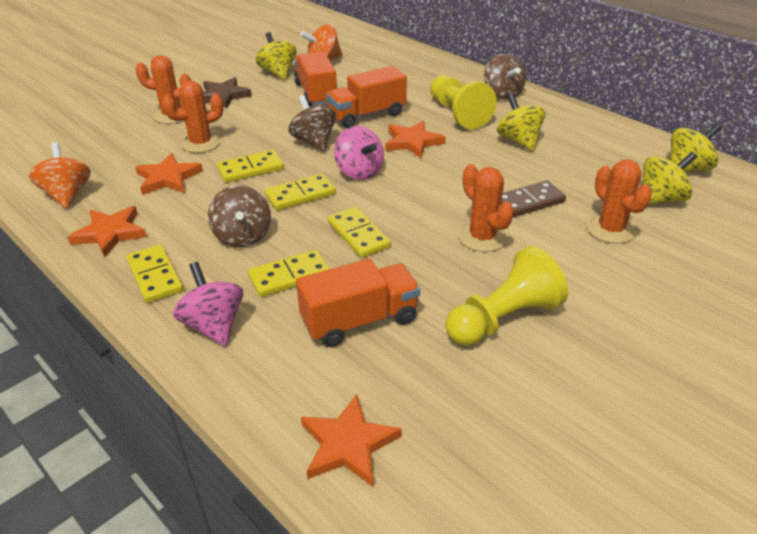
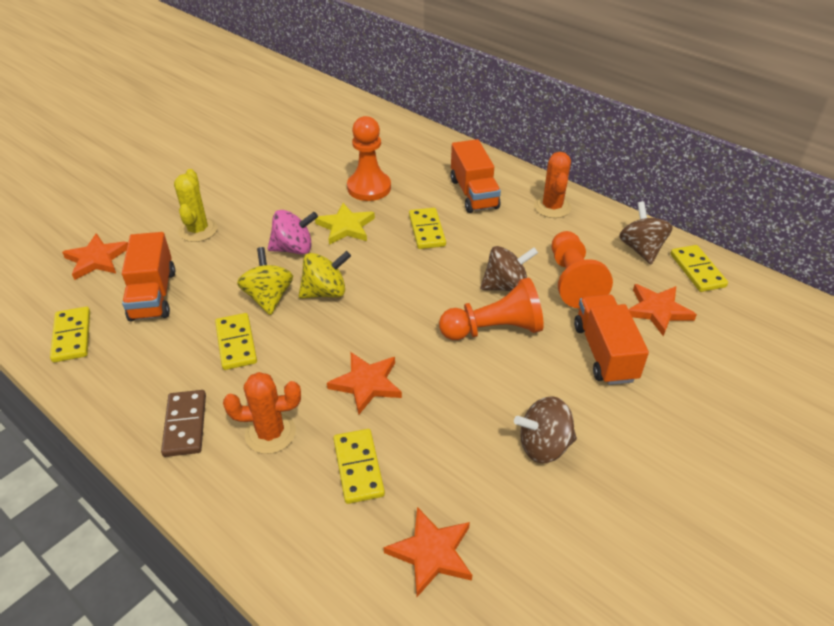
brown star: [203,77,252,109] = 1 -> none = 0
orange cactus: [135,55,191,124] [162,80,223,153] [459,164,514,252] [587,160,652,243] = 4 -> [223,372,301,454] [534,152,571,218] = 2
orange pawn: none = 0 -> [347,116,391,201] [439,278,544,340] [552,231,613,308] = 3
orange spinning top: [29,142,91,208] [300,25,342,60] = 2 -> none = 0
pink spinning top: [173,262,243,346] [334,126,384,180] = 2 -> [268,210,318,254] = 1
yellow cactus: none = 0 -> [174,169,217,242] = 1
yellow pawn: [430,75,497,129] [445,246,568,346] = 2 -> none = 0
yellow spinning top: [256,32,296,80] [497,93,546,151] [642,152,697,205] [670,123,722,172] = 4 -> [237,247,293,315] [299,251,351,299] = 2
yellow star: none = 0 -> [315,203,375,245] = 1

